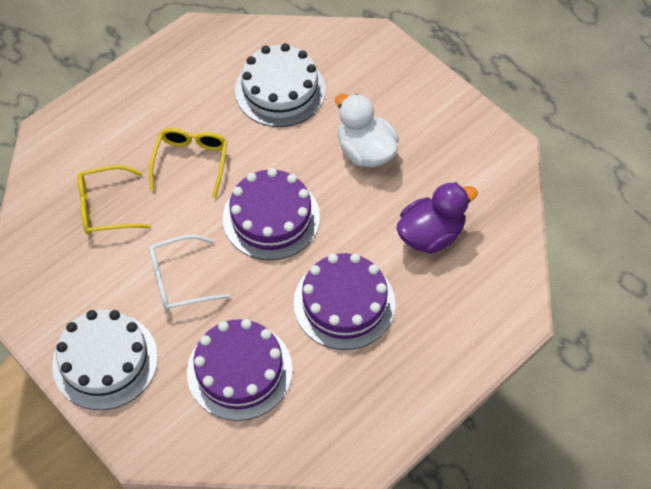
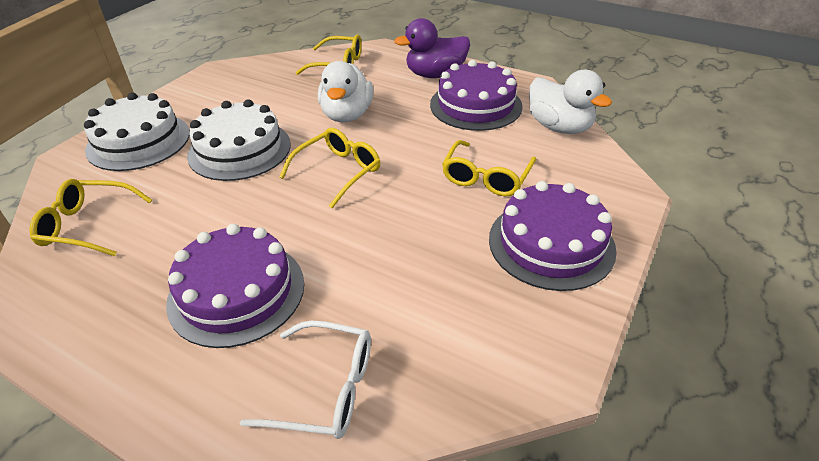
white duck: [335,94,399,167] = 1 -> [318,61,374,122] [529,70,612,134] = 2
yellow glasses: [77,165,151,235] [149,128,227,198] = 2 -> [29,179,152,256] [279,128,380,208] [296,35,362,75] [442,140,536,196] = 4

